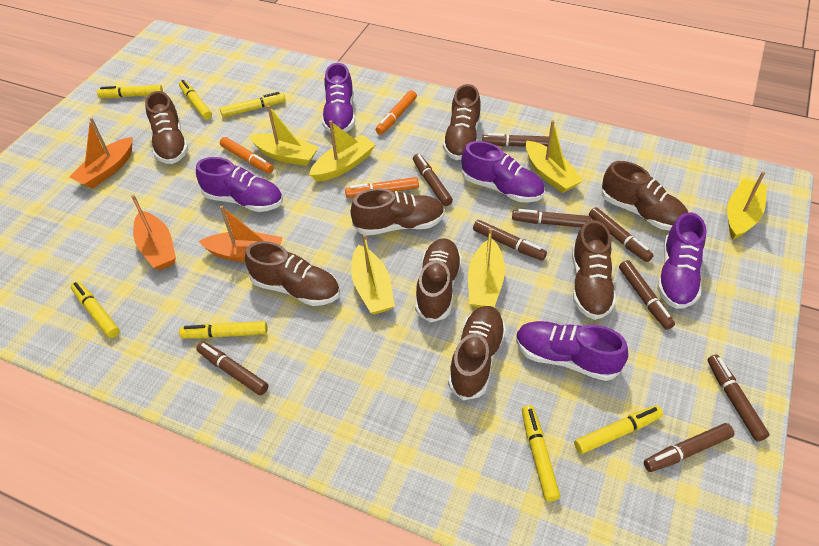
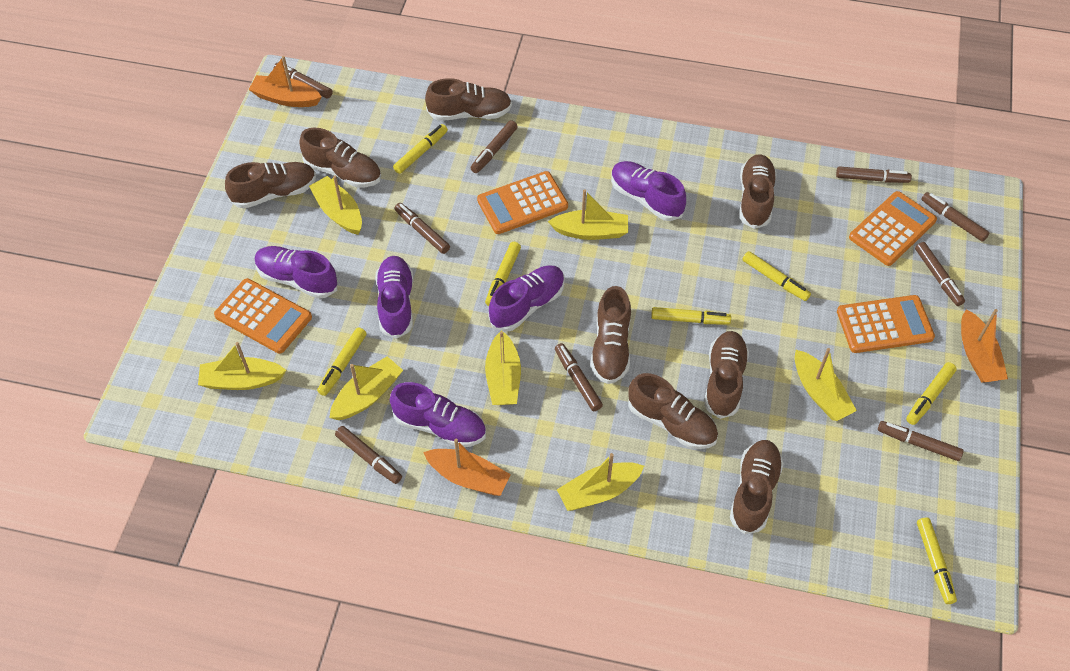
orange calculator: none = 0 -> [214,278,312,354] [477,171,568,234] [837,295,935,353] [849,191,937,266] = 4
orange marker: [220,137,274,173] [345,177,419,198] [376,90,417,135] = 3 -> none = 0
yellow boat: [249,105,319,166] [309,120,376,182] [351,234,395,315] [468,228,505,308] [526,120,583,193] [727,171,767,239] = 6 -> [198,342,286,390] [309,175,362,235] [330,356,403,420] [485,330,521,405] [548,189,628,240] [557,453,644,511] [794,348,857,421] = 7

